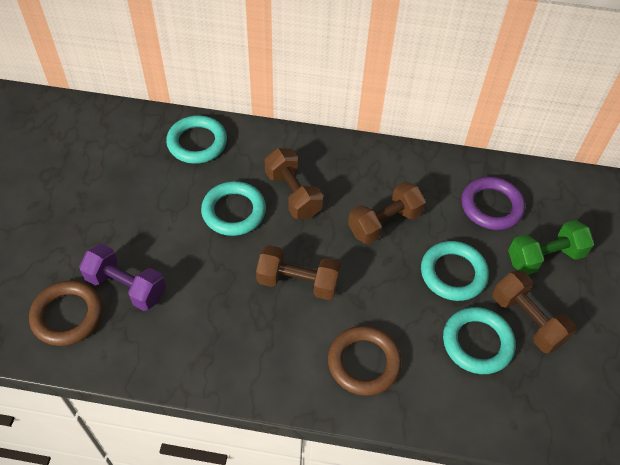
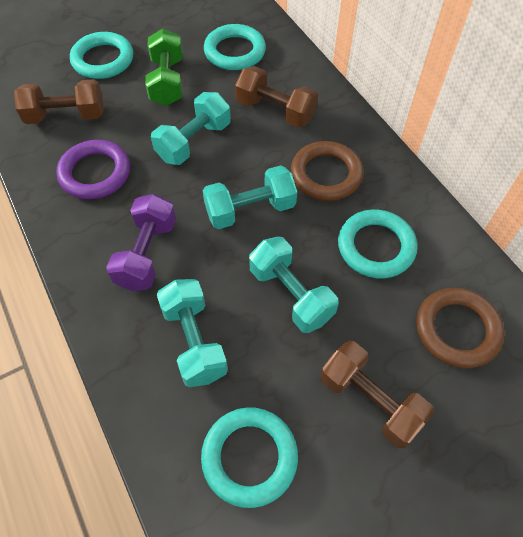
brown dumbbell: [256,245,341,300] [265,148,323,219] [348,182,426,244] [492,270,576,354] = 4 -> [14,79,104,124] [235,66,318,127] [320,341,434,448] = 3
turquoise dumbbell: none = 0 -> [151,92,231,165] [157,279,228,387] [202,165,297,229] [249,237,339,333] = 4

